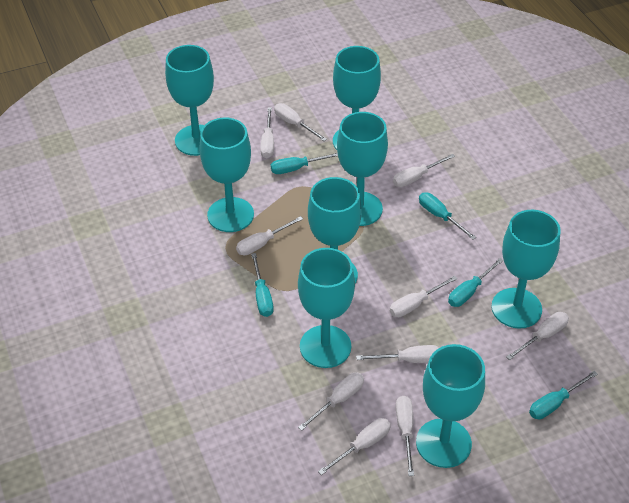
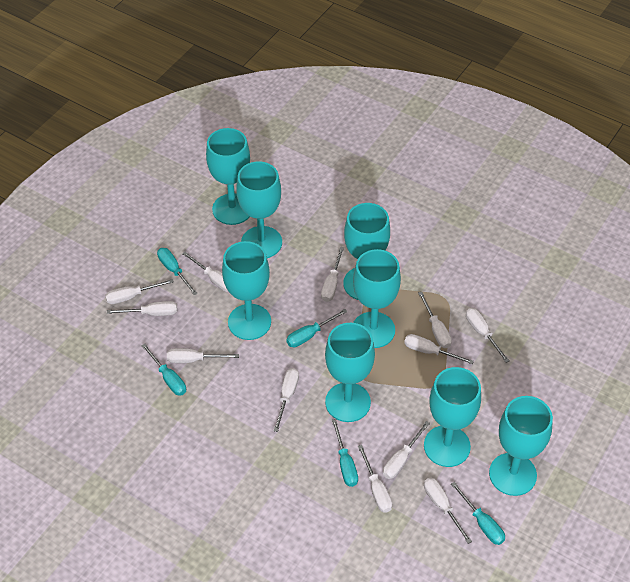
white screwdriver: [236,216,303,255] [260,107,274,158] [274,103,327,141] [298,373,364,431] [318,418,391,475] [356,345,439,363] [390,276,457,317] [393,154,455,187] [396,396,414,476] [506,312,569,360] = 10 -> [105,279,174,304] [107,301,177,316] [167,348,239,363] [182,252,228,292] [273,368,299,432] [321,247,344,302] [358,445,392,513] [383,421,430,479] [404,334,474,364] [418,292,452,348] [424,478,472,544] [466,308,509,363] = 12

